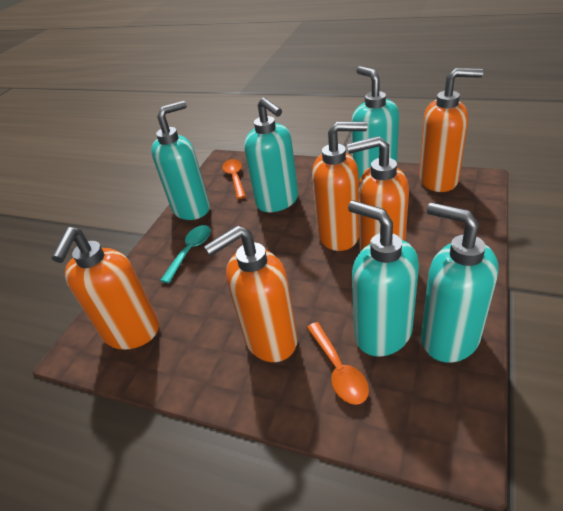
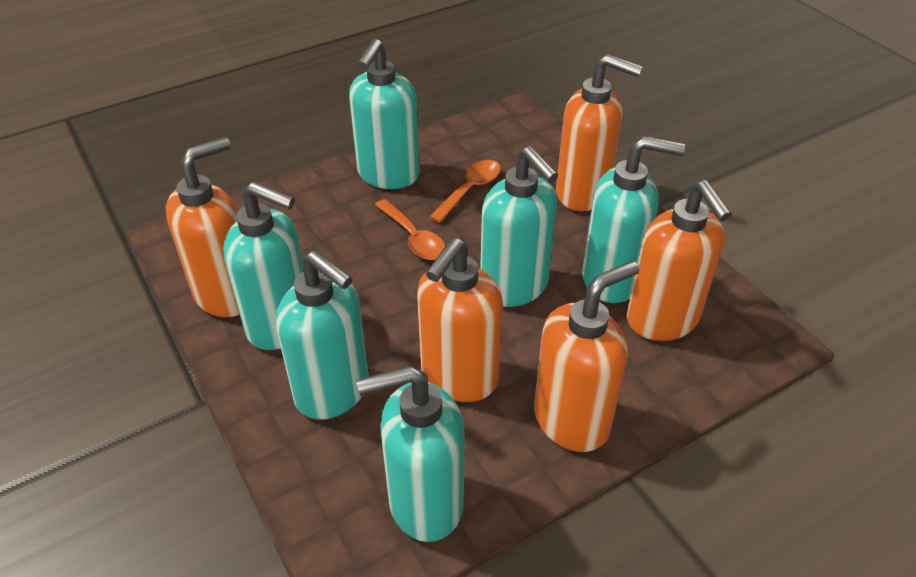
turquoise soap dispenser: [151,101,210,220] [244,97,298,212] [348,201,419,357] [351,66,399,181] [421,202,498,363] = 5 -> [223,181,303,350] [276,251,369,420] [349,39,420,189] [356,365,464,542] [480,146,558,307] [582,136,685,303] = 6
turquoise spoon: [160,225,211,283] = 1 -> none = 0

